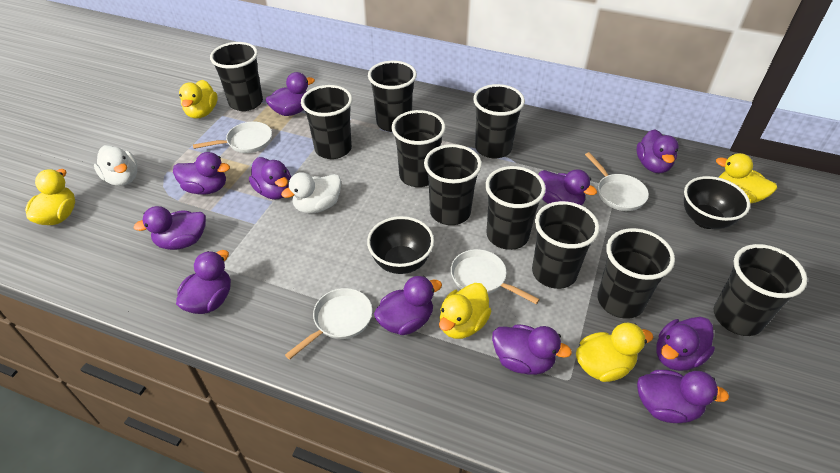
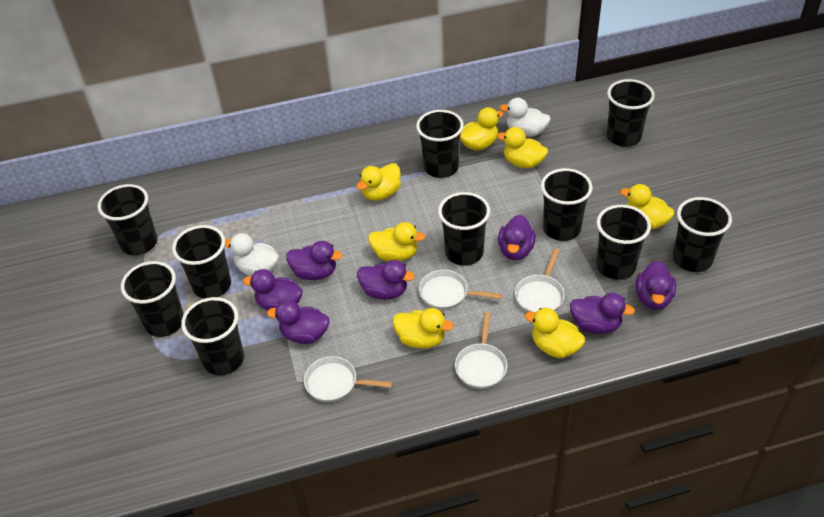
black bowl: [367,216,434,274] [684,176,750,229] = 2 -> none = 0
purple duck: [133,206,206,250] [173,152,230,195] [176,250,231,314] [249,157,291,199] [266,72,315,116] [374,276,442,335] [492,324,572,375] [538,169,597,206] [636,129,679,173] [637,370,729,423] [656,317,715,371] = 11 -> [243,269,303,311] [267,300,330,344] [286,241,343,280] [357,260,415,300] [498,215,536,260] [570,293,635,334] [636,261,676,310] = 7
yellow duck: [25,169,75,225] [179,80,218,119] [439,283,491,339] [576,323,653,382] [716,153,777,204] = 5 -> [356,163,401,201] [368,222,426,261] [393,308,454,349] [460,107,503,151] [497,127,548,168] [525,308,585,358] [620,184,675,229] = 7

